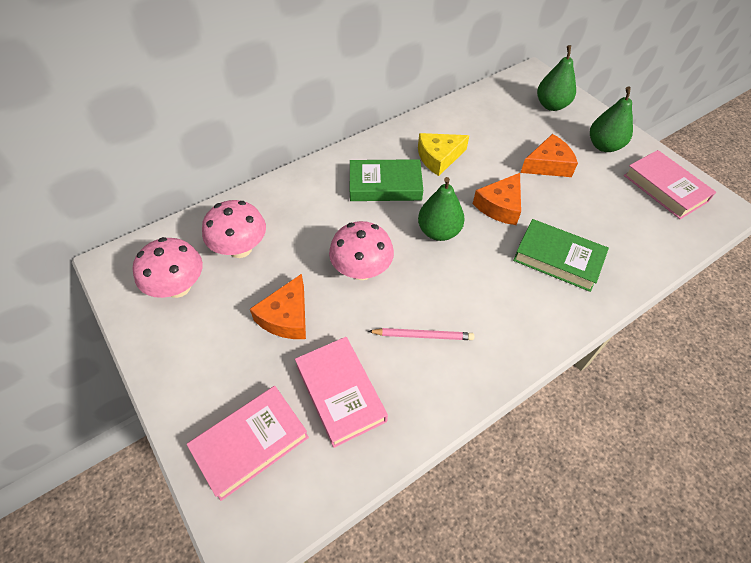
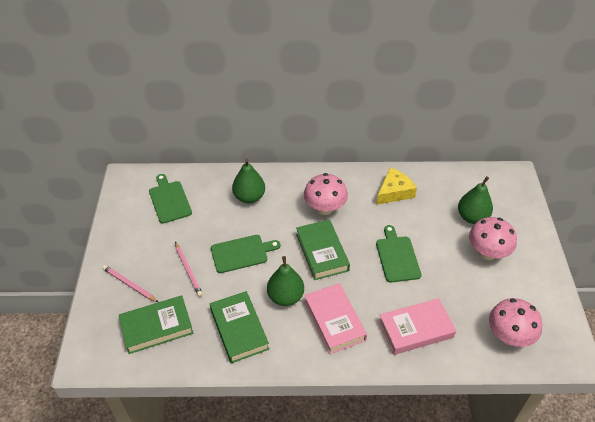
green book: [350,159,423,201] [513,219,609,292] = 2 -> [119,295,193,354] [210,291,269,363] [296,219,350,280] = 3
green cutting board: none = 0 -> [149,174,192,223] [211,235,280,273] [376,225,421,283] = 3
orange cheese: [250,274,306,339] [473,173,521,225] [521,134,578,177] = 3 -> none = 0
pink book: [187,386,309,501] [295,337,388,448] [624,150,716,219] = 3 -> [304,283,367,354] [378,298,456,355] = 2
pink pencil: [368,328,474,340] = 1 -> [102,265,158,302] [175,242,203,297] = 2

